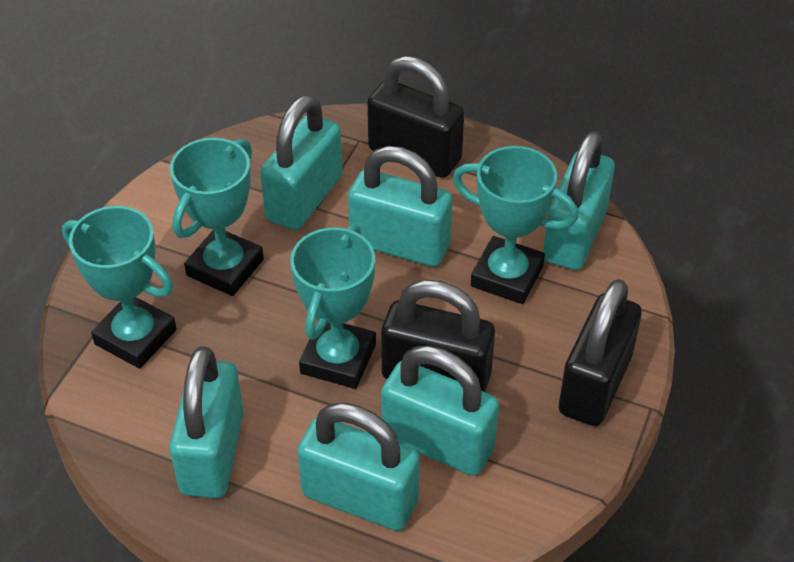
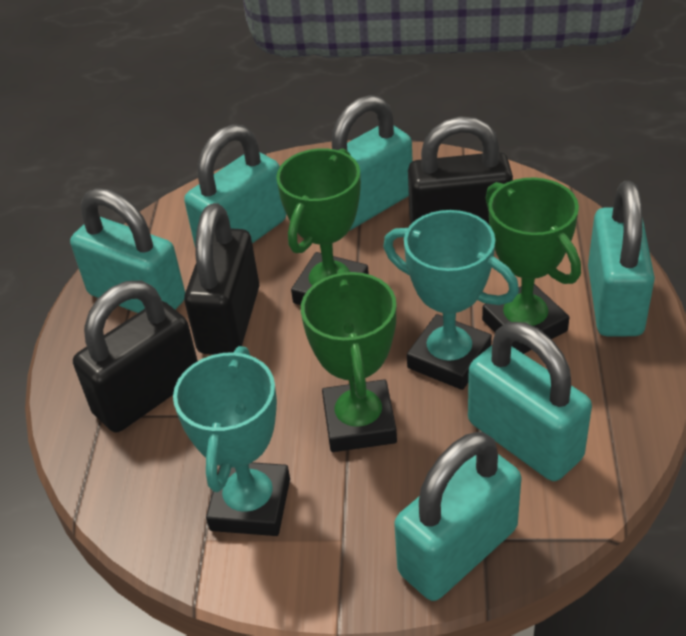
green trophy: none = 0 -> [276,148,369,305] [301,268,397,452] [482,178,581,354] = 3
turquoise trophy: [62,206,176,369] [170,138,264,296] [290,224,376,389] [453,146,578,304] = 4 -> [173,346,290,536] [383,210,519,390] = 2

